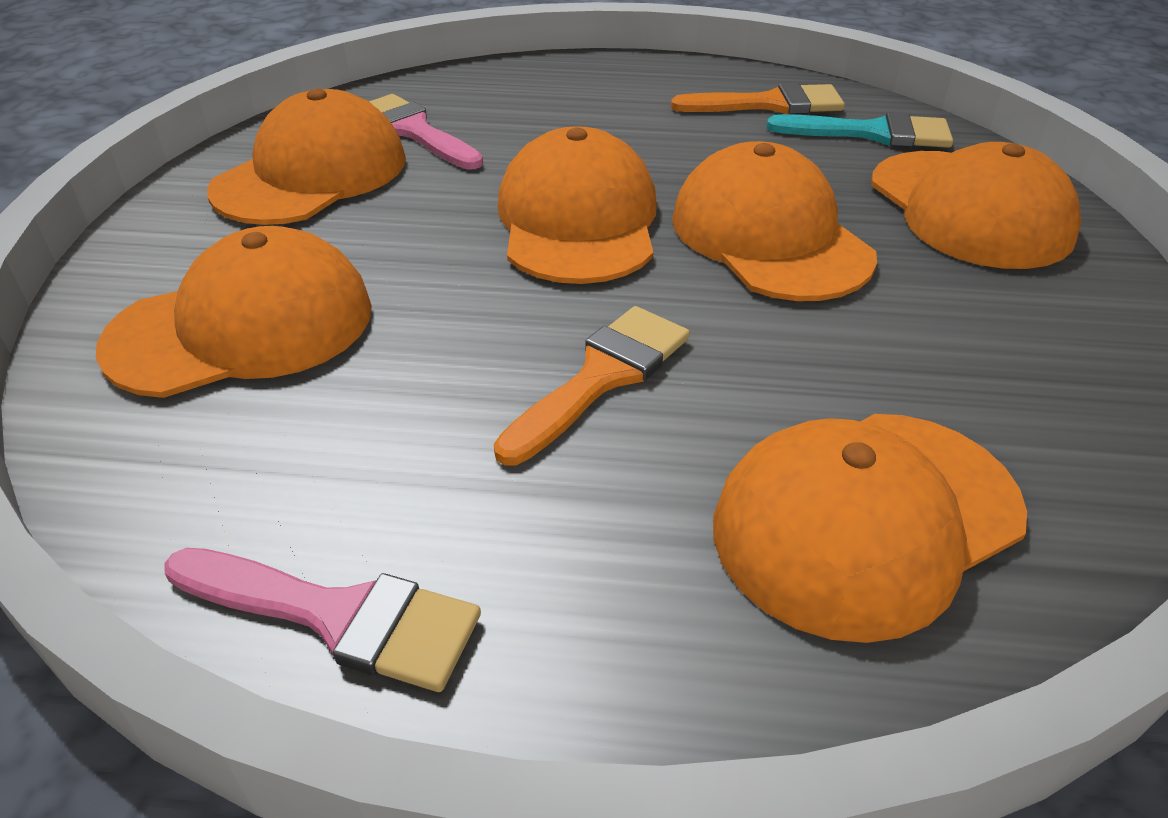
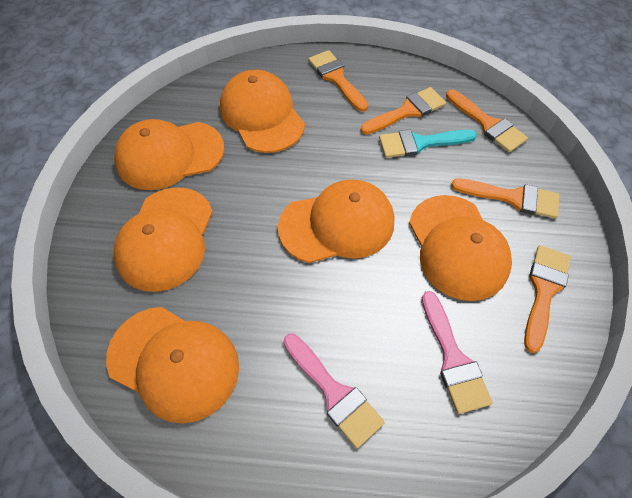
orange brush: [494,306,690,466] [671,83,845,114] = 2 -> [308,50,368,112] [361,87,446,135] [446,90,528,153] [451,179,559,219] [524,245,571,353] = 5

